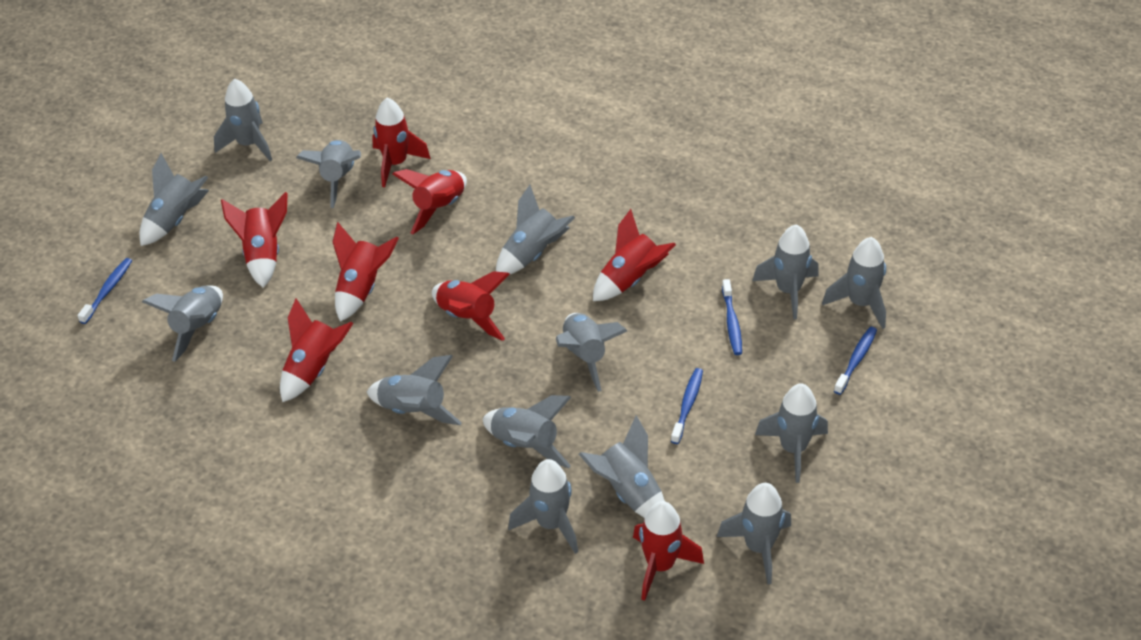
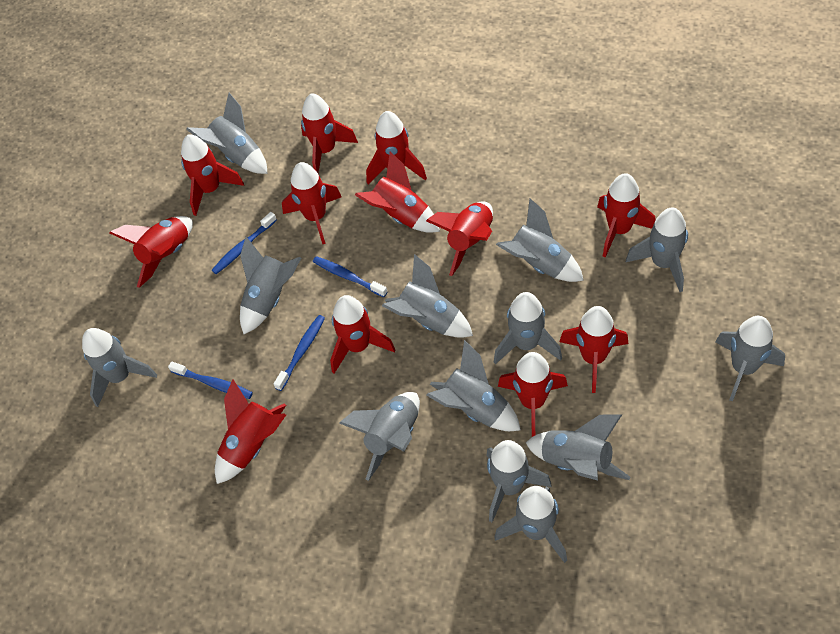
grey rocket: [139,153,209,246] [142,285,223,362] [214,79,272,161] [296,140,361,208] [367,355,462,425] [483,395,571,468] [496,185,575,274] [508,459,578,554] [556,313,627,392] [579,415,665,518] [717,483,791,584] [752,224,819,319] [755,383,828,483] [822,237,886,329] = 14 -> [82,328,157,407] [186,93,268,174] [240,237,301,334] [339,392,420,481] [382,254,473,338] [426,340,521,431] [487,440,552,522] [494,292,562,364] [494,486,567,563] [496,198,584,282] [526,414,630,481] [626,207,688,292] [715,316,785,402] = 13
red rocket: [221,192,288,288] [280,298,354,402] [333,222,399,322] [372,97,431,187] [393,169,467,234] [432,271,510,341] [593,209,676,301] [633,501,704,601] = 8 -> [109,216,193,288] [181,134,244,216] [215,379,286,484] [282,162,342,244] [301,93,358,173] [330,295,395,374] [355,151,440,233] [366,111,427,184] [426,202,493,276] [498,352,568,437] [559,306,628,393] [597,173,656,258] = 12

